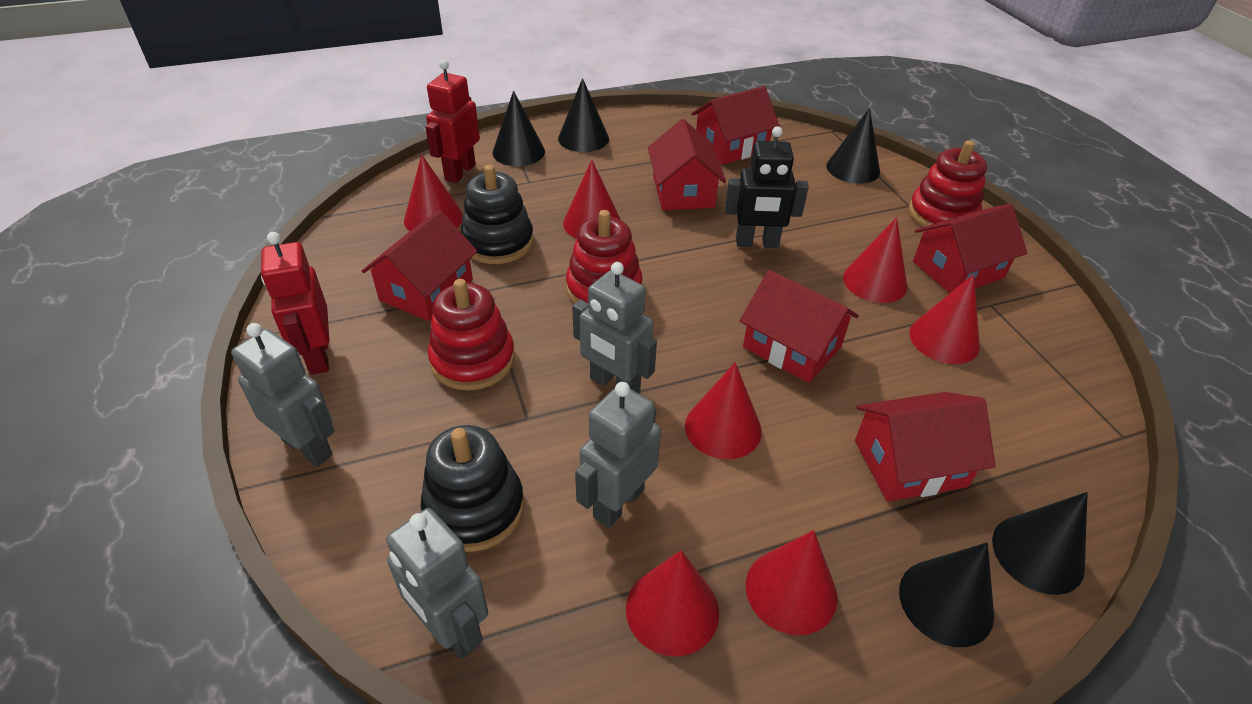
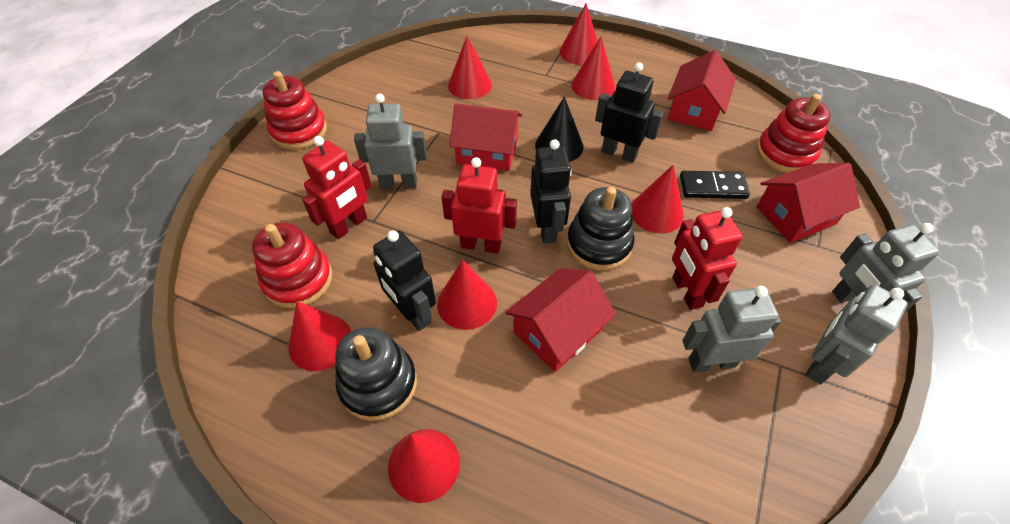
black cone: [492,91,545,166] [558,78,609,152] [826,108,880,184] [899,543,994,647] [992,492,1088,595] = 5 -> [535,96,583,162] = 1
black domino: none = 0 -> [680,171,750,199] = 1
black robot: [725,126,809,248] = 1 -> [373,230,436,331] [530,139,571,244] [595,62,664,163] = 3
red house: [362,210,477,321] [648,119,726,210] [691,86,780,165] [740,270,859,383] [855,392,995,501] [913,204,1027,293] = 6 -> [449,104,522,171] [505,268,616,372] [668,50,736,131] [757,163,860,243] = 4
red robot: [261,232,329,375] [425,60,480,183] = 2 -> [302,136,372,239] [441,157,517,253] [672,207,743,310] = 3

